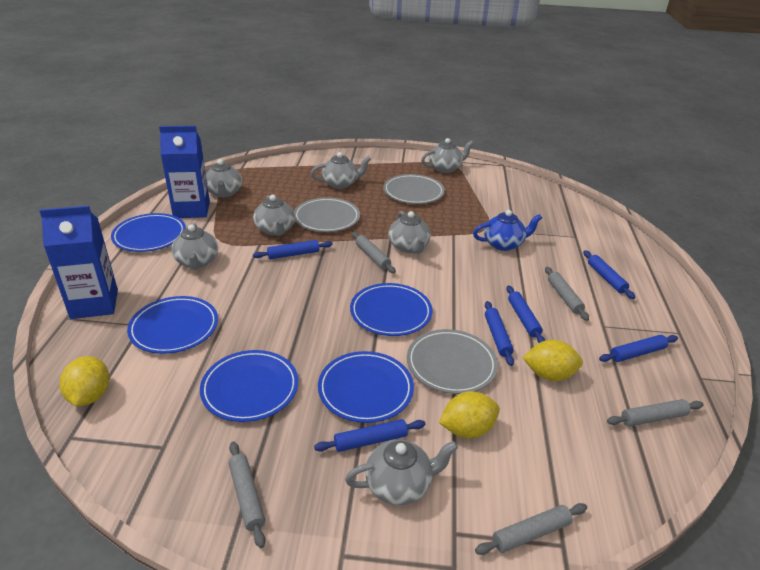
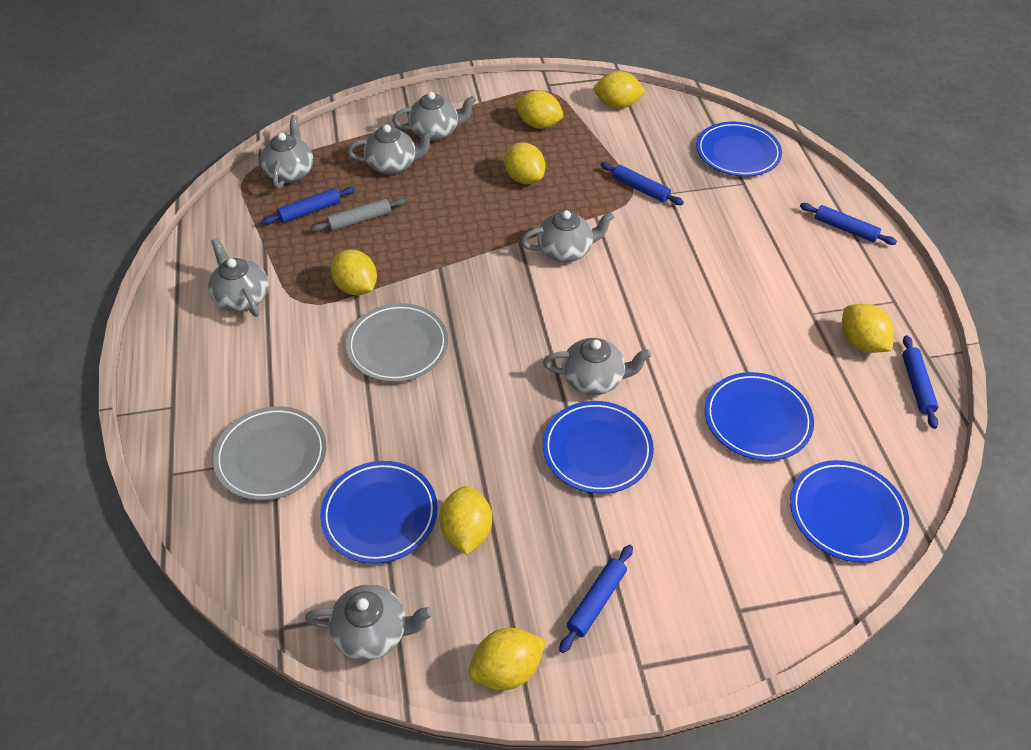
blue carton: [39,206,118,319] [159,126,210,218] = 2 -> none = 0
blue rolling pin: [253,240,333,259] [314,419,426,452] [485,301,514,366] [506,285,545,343] [583,250,635,299] [599,335,678,362] = 6 -> [262,187,355,225] [559,545,633,653] [601,162,684,205] [800,203,897,245] [902,335,938,429] = 5
blue teapot: [473,210,542,251] = 1 -> none = 0
grey plate: [294,197,360,232] [383,174,445,204] [407,329,498,394] = 3 -> [213,406,326,500] [346,303,448,382] = 2
grey rolling pin: [229,441,265,548] [352,232,396,274] [475,503,587,555] [545,267,589,321] [607,399,704,426] = 5 -> [310,198,406,232] = 1
yellow lemon: [60,356,109,406] [439,391,500,438] [523,340,583,381] = 3 -> [331,249,377,295] [439,486,492,555] [469,628,546,690] [504,142,545,184] [514,90,563,129] [594,71,646,109] [842,304,894,353] = 7

